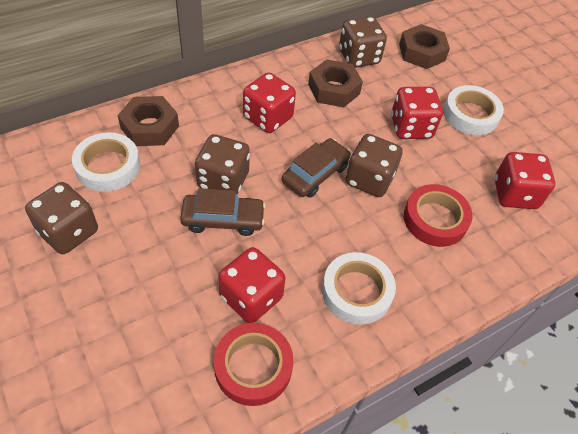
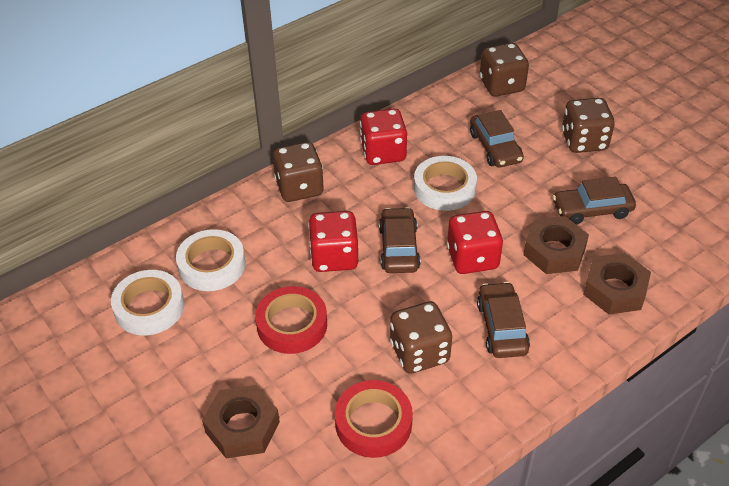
brown car: [180,188,266,236] [282,138,351,198] = 2 -> [379,207,421,273] [470,110,524,168] [477,282,530,358] [553,177,636,225] = 4
red dice: [218,247,286,323] [243,72,296,133] [391,87,443,139] [495,152,555,209] = 4 -> [308,211,358,272] [360,108,407,165] [447,211,503,274] = 3

